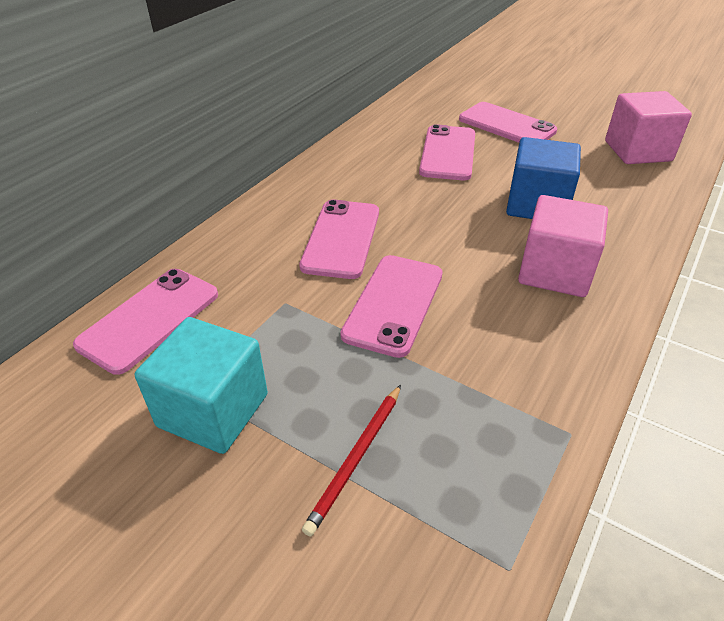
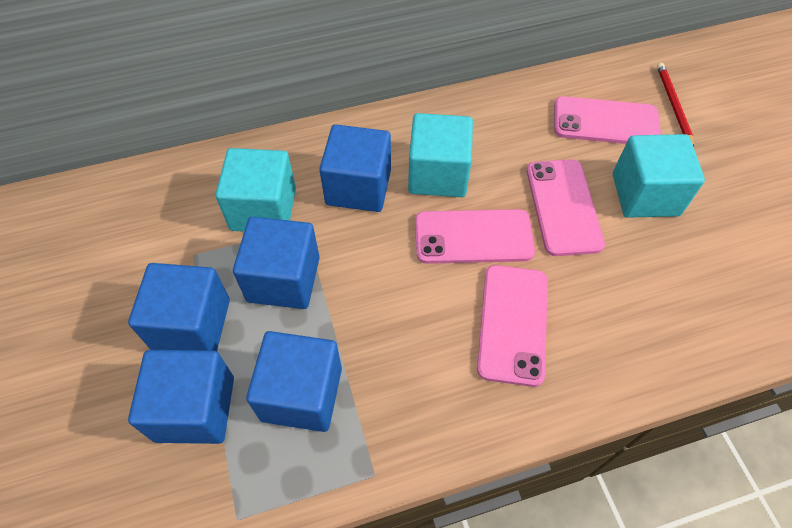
blue cube: [506,137,581,219] = 1 -> [128,263,230,351] [128,350,234,444] [233,217,320,309] [246,331,342,432] [319,124,391,212] = 5
pink cube: [518,195,608,297] [605,91,692,164] = 2 -> none = 0
pink phone: [73,269,218,375] [299,199,379,279] [340,255,443,358] [419,124,475,180] [459,102,557,143] = 5 -> [415,209,535,264] [477,265,548,387] [527,159,605,256] [554,96,661,144] = 4
turquoise cube: [135,317,268,454] = 1 -> [216,148,296,232] [408,113,473,197] [613,134,705,218] = 3

